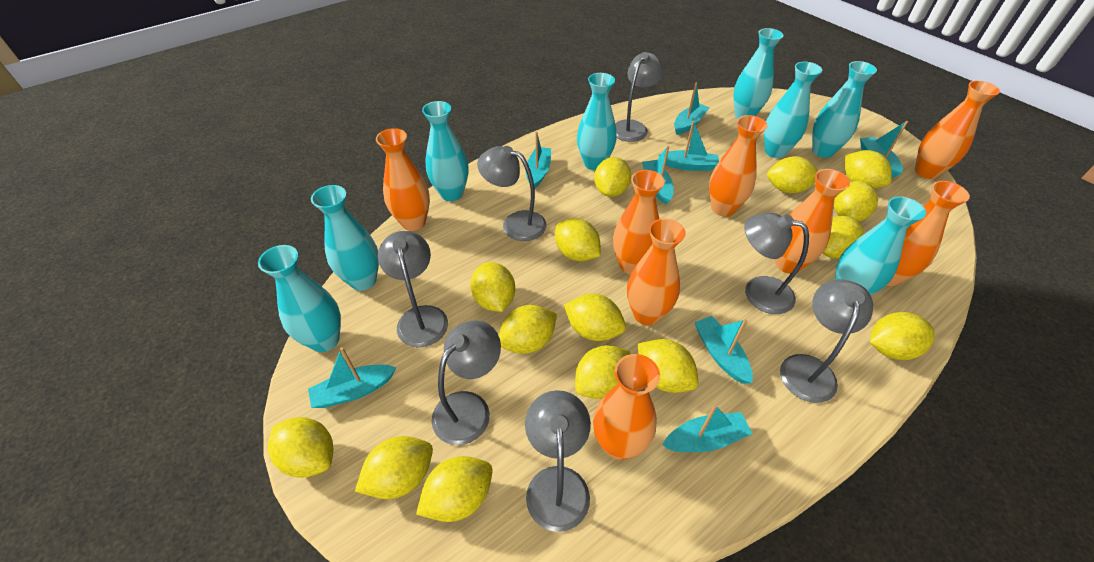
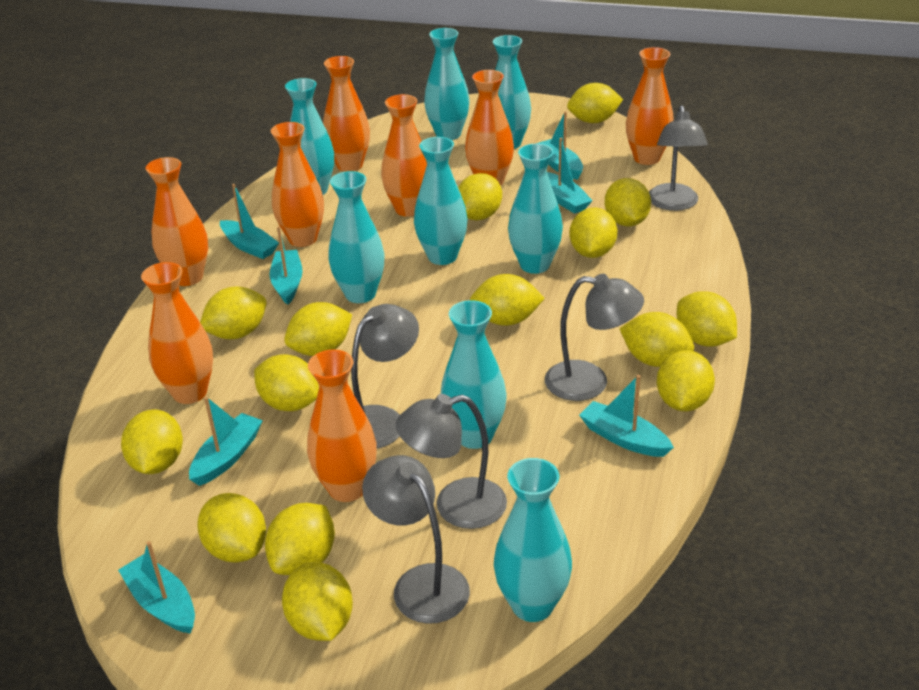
grey lamp: [378,231,448,347] [432,320,501,445] [477,146,546,241] [525,390,591,532] [615,52,664,142] [744,212,809,314] [780,279,873,403] = 7 -> [351,304,419,449] [362,455,470,624] [396,394,507,529] [545,274,644,401] [649,105,708,211] = 5
turquoise boat: [308,347,396,408] [526,131,551,188] [642,146,674,204] [659,121,719,171] [662,404,753,452] [674,83,710,135] [694,316,753,384] [860,121,908,178] = 8 -> [118,541,195,634] [189,397,263,486] [220,184,279,259] [270,226,303,305] [536,111,583,180] [547,138,593,214] [579,375,674,457] = 7

